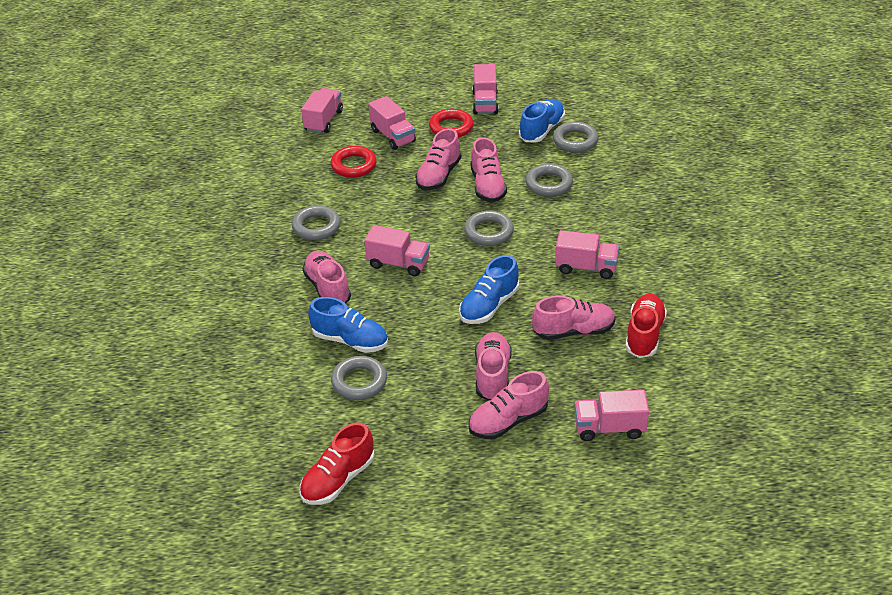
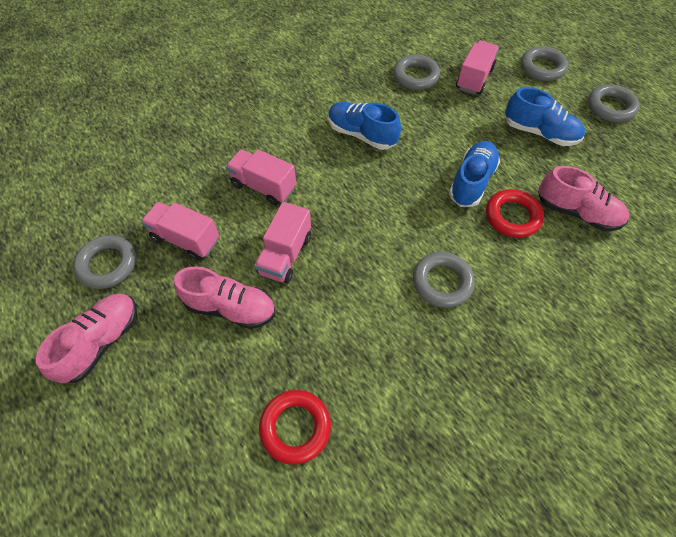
pink shoe: [303,251,351,303] [415,128,462,190] [468,371,549,439] [471,137,507,203] [475,332,512,401] [532,296,616,340] = 6 -> [36,293,137,383] [174,266,275,329] [538,166,629,231] = 3
pink truck: [301,88,343,133] [364,225,430,276] [368,96,416,150] [472,64,499,114] [555,230,619,279] [575,390,649,441] = 6 -> [141,202,219,260] [226,149,296,206] [254,202,311,283] [456,40,499,95] = 4
red shoe: [300,422,374,505] [625,294,667,358] = 2 -> none = 0

